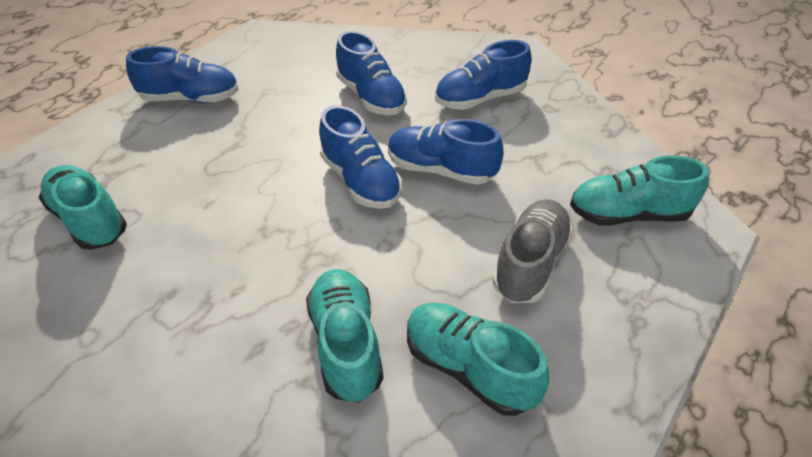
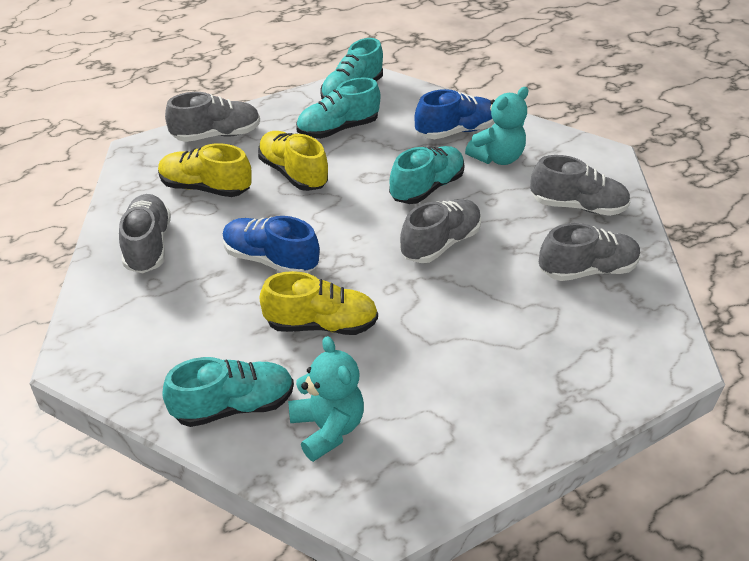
blue shoe: [126,46,239,103] [319,105,402,209] [336,31,407,115] [388,119,503,185] [435,40,531,110] = 5 -> [223,216,320,273] [415,89,495,139] = 2
grey shoe: [492,199,573,303] = 1 -> [119,194,171,273] [165,92,260,142] [400,199,481,263] [530,155,631,216] [539,223,640,281] = 5
turquoise teddy bear: none = 0 -> [288,336,364,462] [465,87,529,165] = 2
yellow shoe: none = 0 -> [158,143,252,197] [258,131,328,191] [260,271,378,335] = 3

